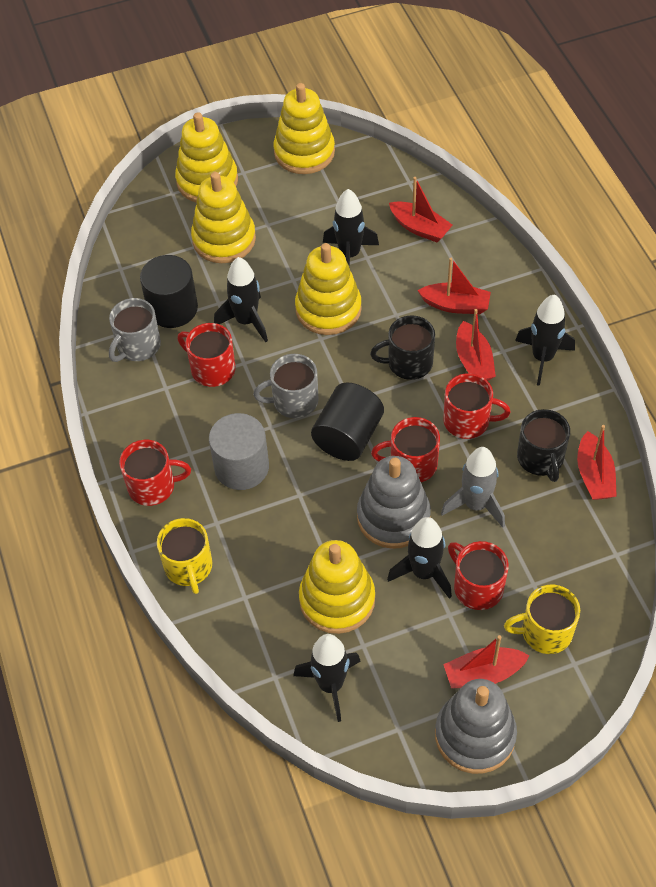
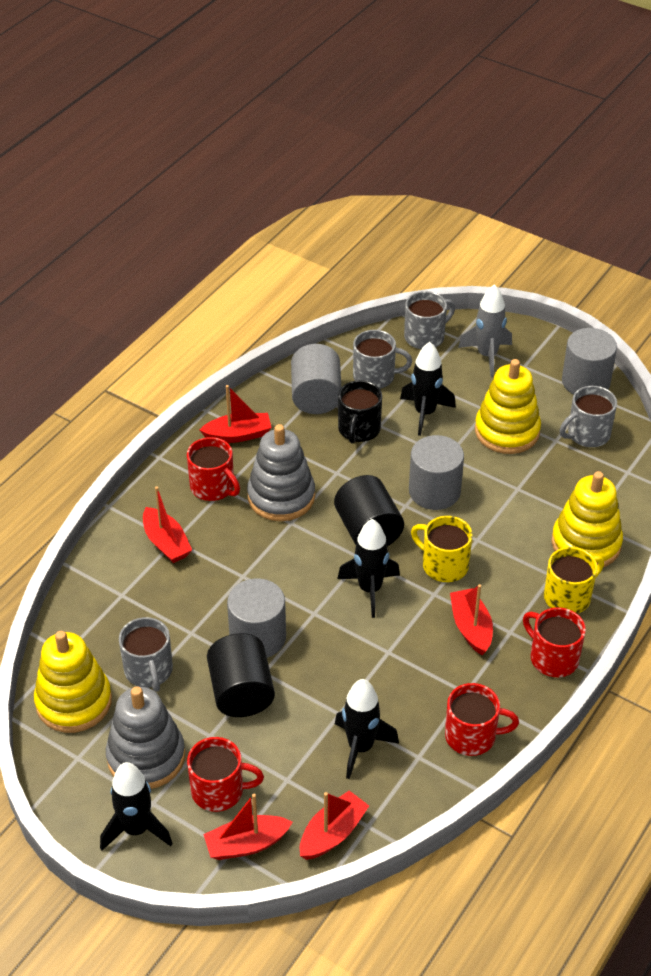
black mug: [370,315,435,380] [517,409,570,482] = 2 -> [338,380,382,444] = 1
black rocket: [214,257,268,343] [293,634,361,722] [323,189,379,267] [387,517,452,599] [515,295,575,386] = 5 -> [100,762,173,851] [335,679,399,779] [337,519,400,618] [400,342,456,436] = 4
grey cylinder: [209,413,269,490] = 1 -> [227,578,286,658] [291,344,342,414] [409,435,464,510] [562,328,617,394] = 4
grey mug: [109,298,161,362] [253,354,319,418] = 2 -> [119,617,173,692] [353,330,412,389] [404,291,455,349] [560,386,617,447] = 4
red mug: [119,440,191,506] [177,323,236,387] [371,417,440,482] [443,373,511,439] [448,541,509,610] = 5 -> [187,437,240,501] [187,737,264,812] [445,683,519,756] [523,607,586,677] = 4
yellow stacking toy: [175,112,238,202] [191,172,256,263] [273,83,335,174] [295,243,362,335] [299,540,375,634] = 5 -> [34,631,112,733] [475,359,541,454] [551,471,623,567] = 3

